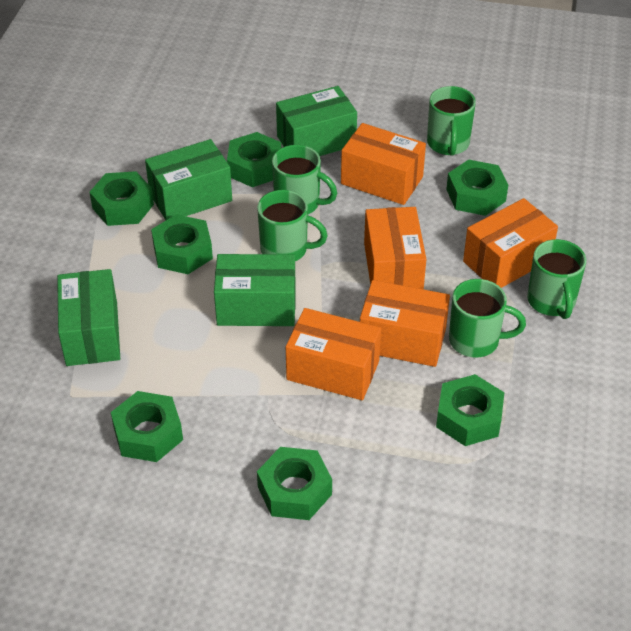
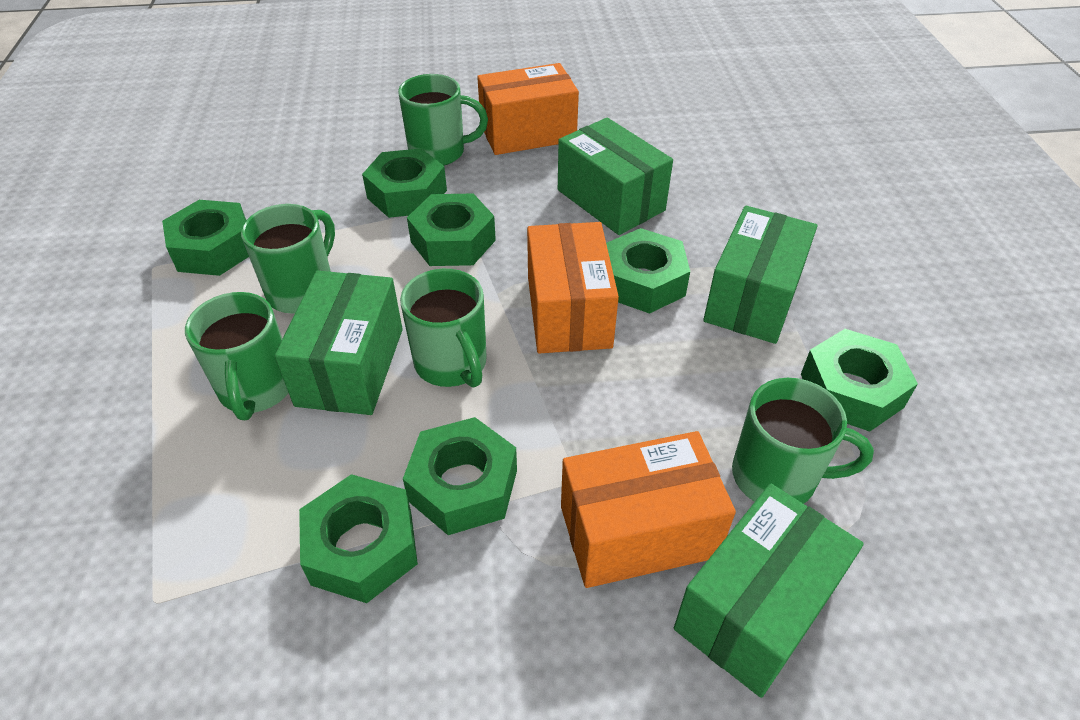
orange box: [286,308,381,400] [341,123,426,205] [360,280,450,367] [364,207,426,289] [463,198,558,288] = 5 -> [477,63,579,155] [527,222,619,354] [561,431,736,588] = 3

